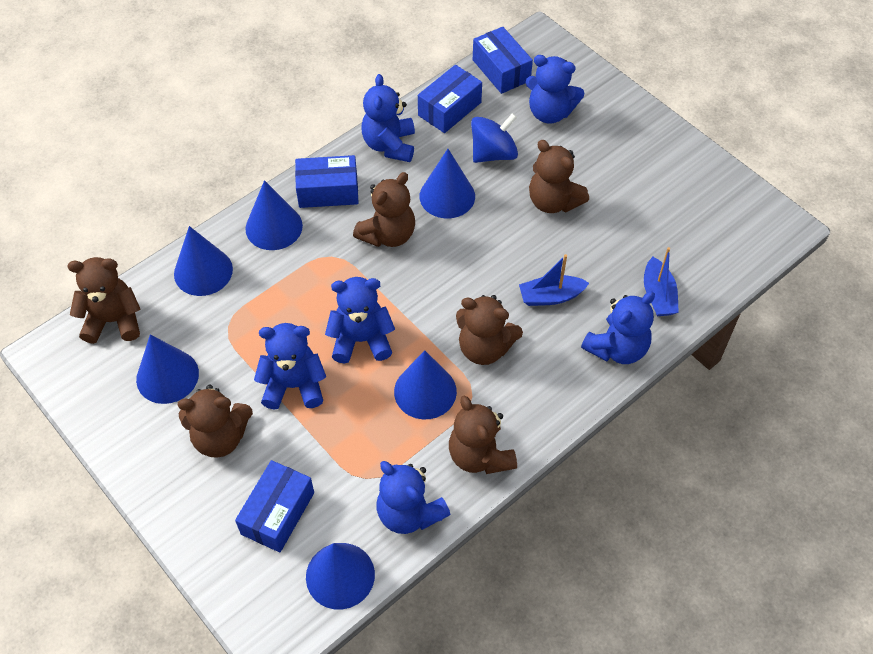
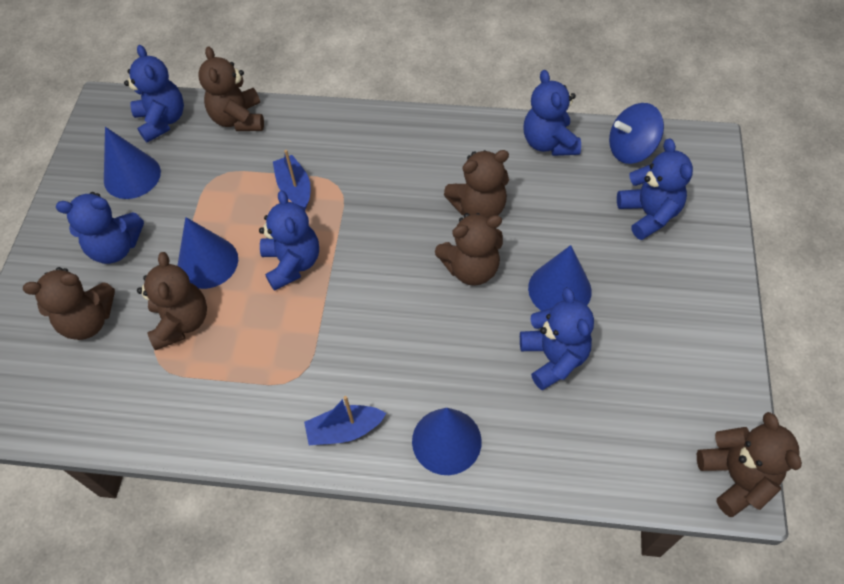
blue box: [235,460,314,553] [295,155,359,208] [418,65,482,133] [473,27,533,94] = 4 -> none = 0
blue cone: [136,334,199,404] [174,226,233,296] [245,180,303,250] [306,543,375,609] [394,350,457,419] [420,149,475,218] = 6 -> [104,127,161,199] [177,217,238,289] [412,408,482,475] [528,245,592,311] = 4

